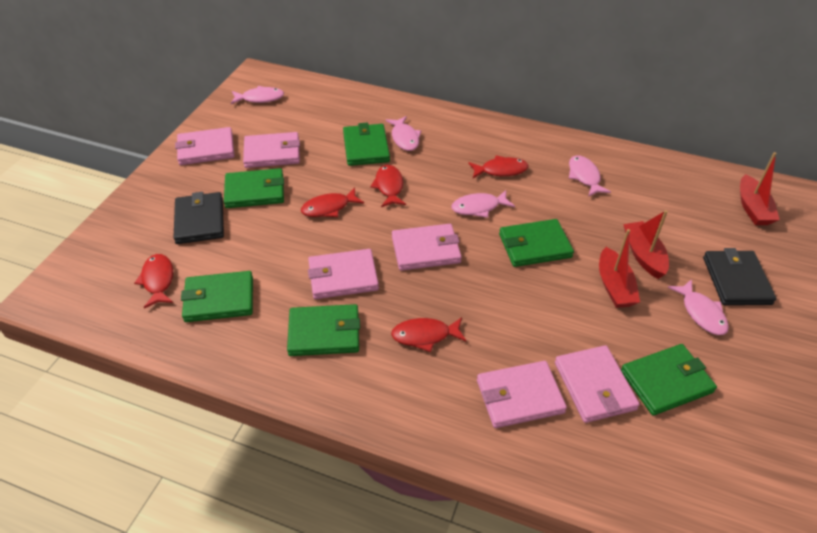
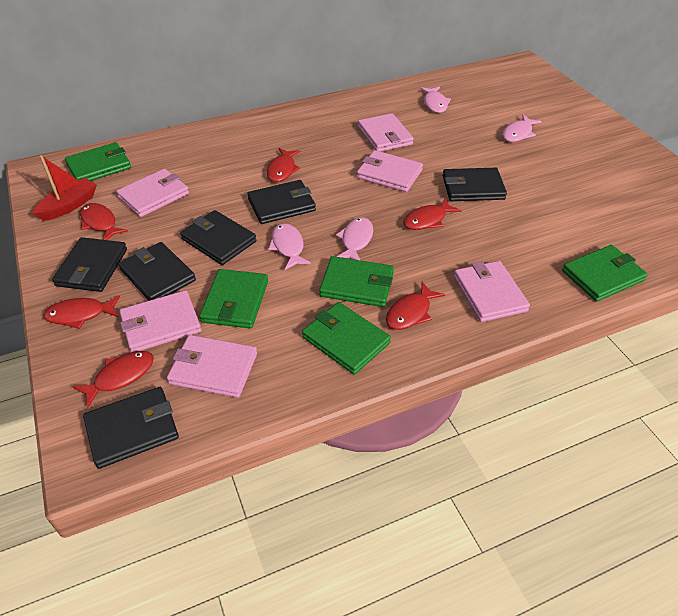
black wallet: [174,192,224,244] [703,248,776,305] = 2 -> [52,237,127,292] [83,387,179,469] [118,242,196,301] [180,210,257,265] [247,180,316,224] [443,168,507,201] = 6
green wallet: [181,271,253,322] [224,168,284,208] [287,304,360,356] [343,123,390,166] [499,219,574,267] [621,344,717,416] = 6 -> [65,142,131,181] [199,269,268,329] [302,302,391,375] [319,256,394,307] [562,245,648,302] = 5
pink fish: [231,86,284,104] [386,116,421,151] [451,190,515,218] [569,155,611,197] [668,279,729,335] = 5 -> [268,223,311,270] [336,217,373,261] [420,86,451,113] [502,115,542,142] = 4
red boat: [599,229,640,308] [623,210,669,279] [740,152,780,225] = 3 -> [33,155,97,221] = 1
red fish: [134,254,173,308] [301,187,364,217] [370,165,406,207] [391,317,467,352] [468,155,529,178] = 5 -> [43,295,120,329] [72,351,154,408] [80,203,128,240] [267,148,300,182] [386,282,445,330] [403,198,461,230] = 6

